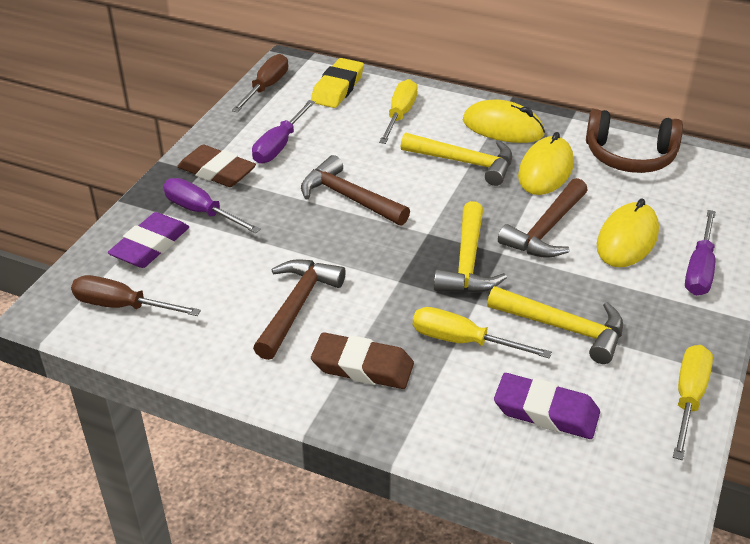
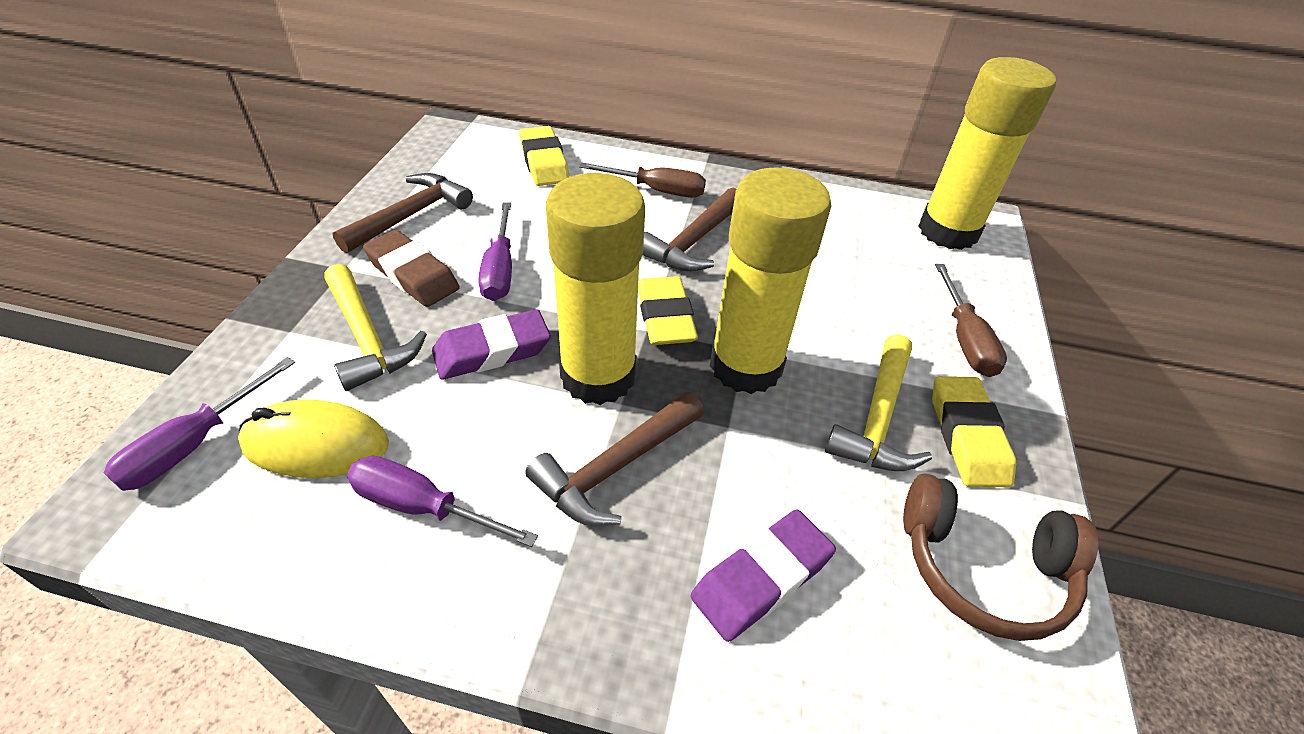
brown eraser: [177,145,256,187] [311,332,414,389] = 2 -> [363,230,460,307] = 1
yellow eraser: [311,58,364,108] = 1 -> [519,126,570,186] [638,276,698,345] [932,376,1016,487] = 3
yellow glue stick: none = 0 -> [546,173,645,405] [710,167,831,394] [918,57,1056,250] = 3
yellow hammer: [401,132,512,186] [434,201,507,293] [487,286,623,364] = 3 -> [324,264,427,391] [825,334,932,471] = 2
yellow mouse: [463,100,545,143] [518,132,574,195] [597,198,659,267] = 3 -> [238,400,389,478] = 1
yellow screwdriver: [379,79,418,144] [413,307,552,359] [673,345,713,460] = 3 -> none = 0

